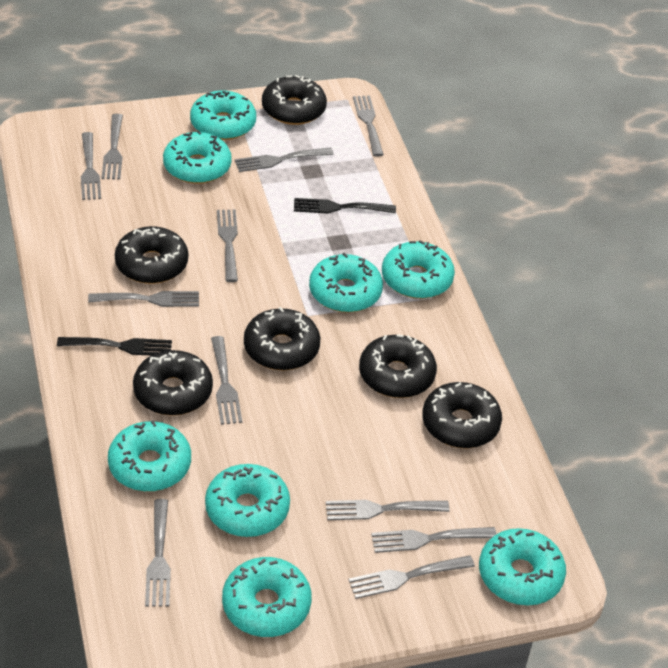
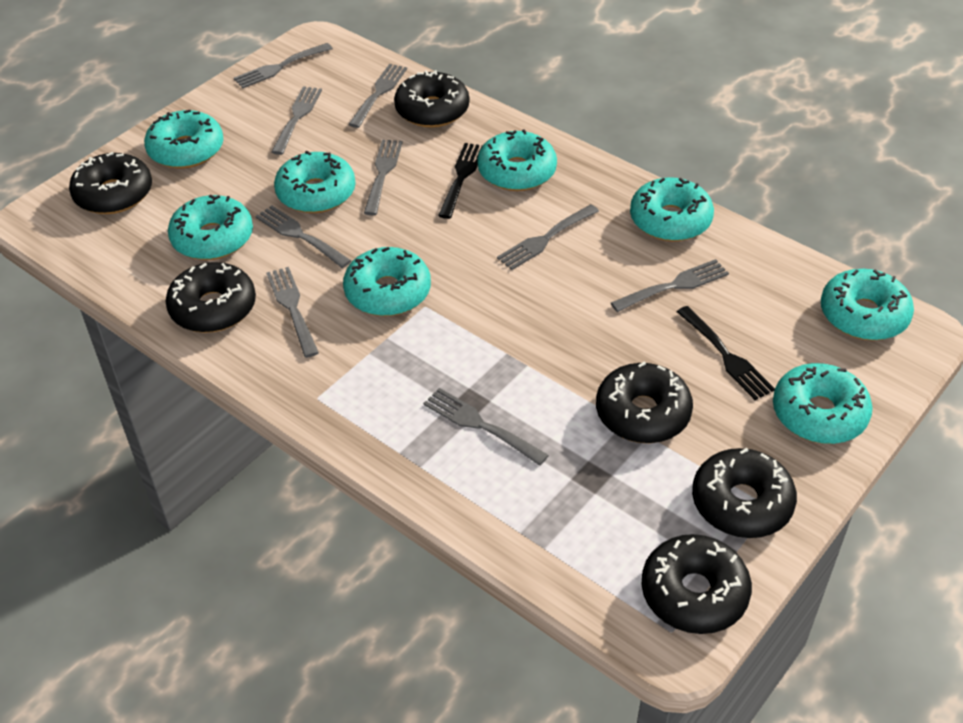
grey fork: [81,132,101,200] [88,291,199,307] [101,114,123,180] [145,499,171,607] [211,336,242,425] [217,210,238,282] [235,148,334,172] [326,500,450,520] [349,555,475,599] [353,95,384,157] [371,527,497,553] = 11 -> [234,43,333,88] [255,205,351,268] [267,267,319,358] [272,86,322,155] [348,64,407,128] [364,140,403,215] [423,388,549,466] [497,204,599,270] [611,259,729,312] = 9

